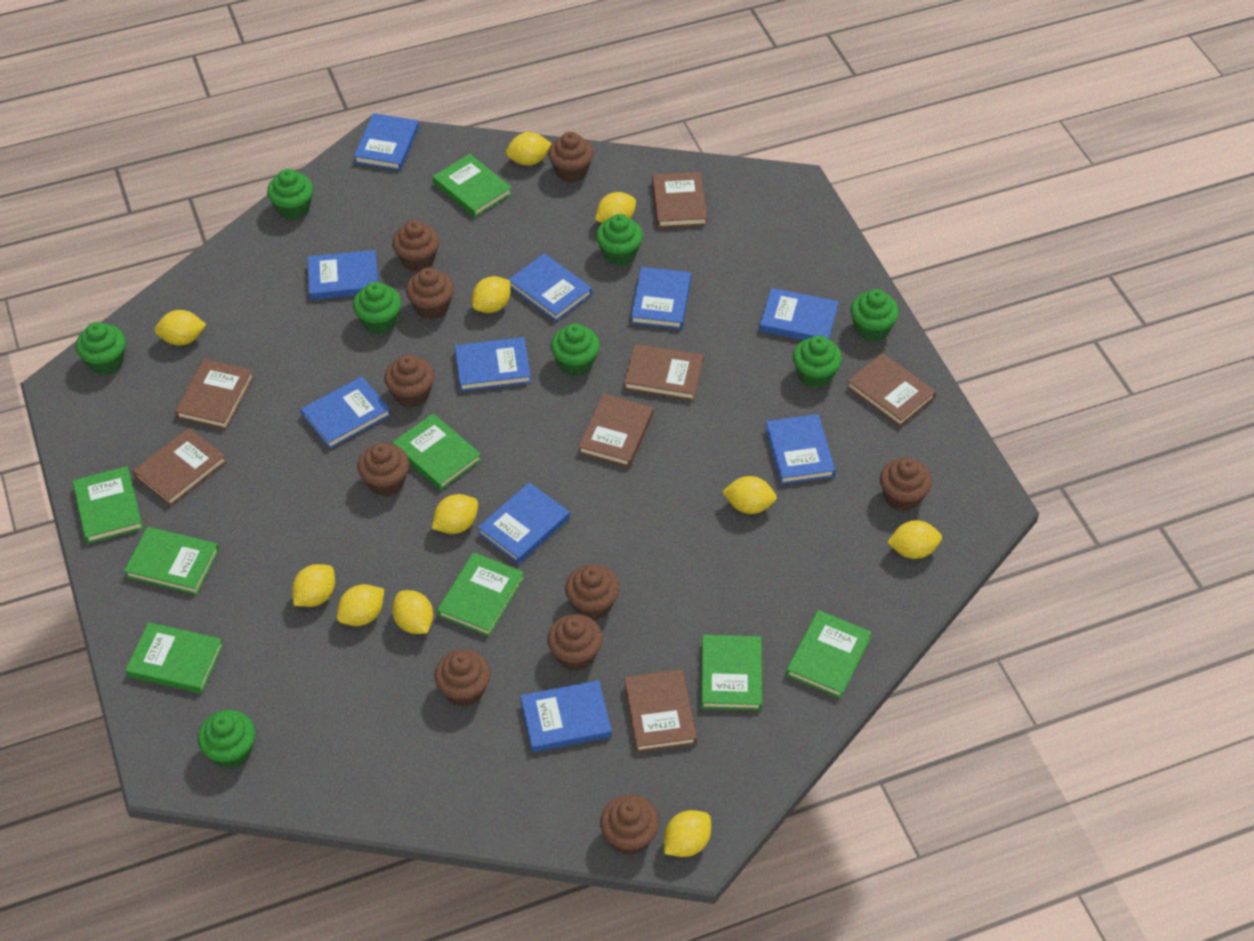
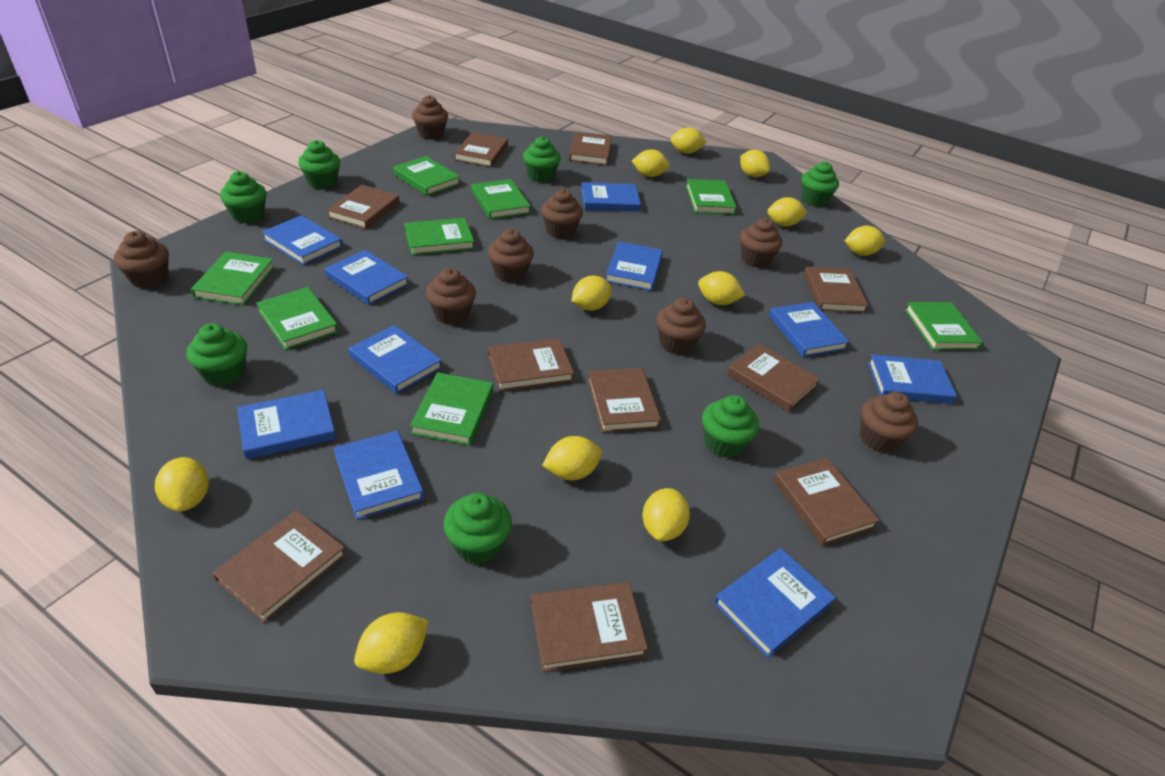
brown book: [133,428,226,506] [175,359,254,429] [578,394,654,467] [624,344,704,401] [624,669,697,752] [652,172,707,228] [847,353,936,427] = 7 -> [212,510,346,623] [327,185,399,229] [454,132,508,167] [488,338,574,391] [531,582,648,672] [569,132,612,165] [587,368,661,433] [727,344,820,412] [773,458,880,546] [804,267,869,313] = 10
brown cupcake: [358,443,409,497] [384,355,435,408] [392,220,439,272] [406,267,454,320] [434,649,490,707] [547,614,603,671] [548,132,594,183] [565,564,619,620] [600,795,659,855] [880,458,932,512] = 10 -> [114,231,169,289] [412,95,448,139] [426,268,476,325] [488,229,534,283] [541,189,583,239] [656,298,706,355] [740,218,782,268] [860,392,918,453] = 8
green cupcake: [76,322,126,375] [198,710,255,769] [267,169,313,220] [353,282,402,334] [551,323,600,376] [596,214,643,266] [793,335,842,388] [850,289,899,342] = 8 -> [186,323,247,387] [220,171,267,223] [298,140,340,189] [443,493,512,564] [523,136,561,183] [702,395,759,458] [802,162,839,207] = 7

